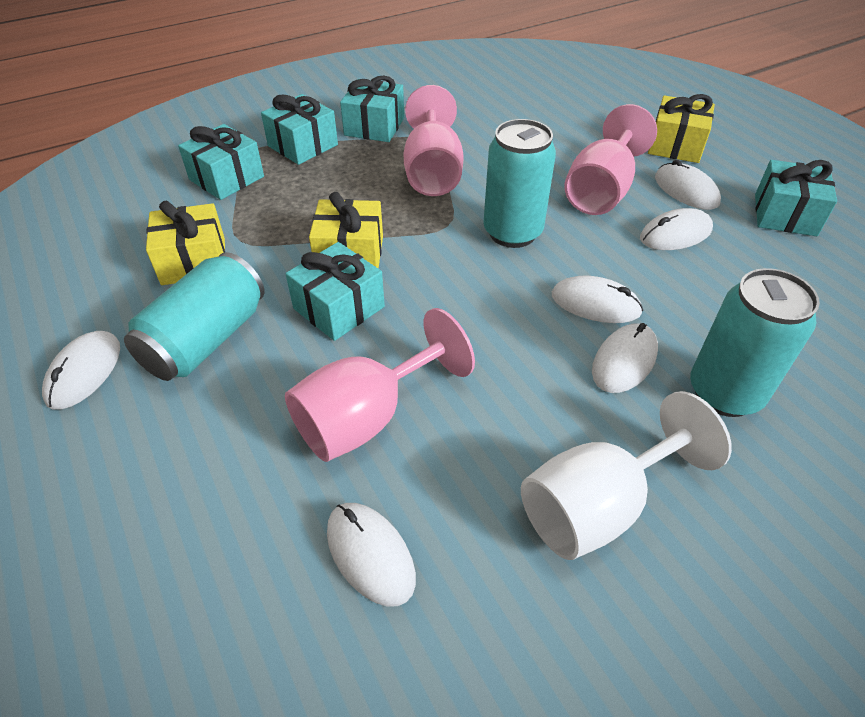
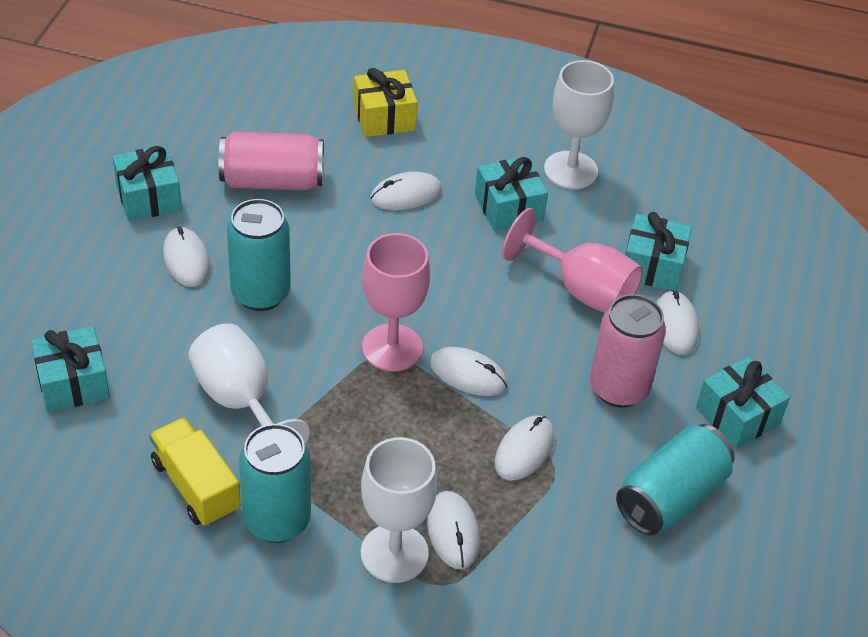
pink can: none = 0 -> [219,131,324,191] [590,294,666,407] = 2
pink goblet: [285,308,475,462] [404,85,464,196] [564,104,657,215] = 3 -> [362,233,430,372] [502,208,643,313] = 2
white goblet: [521,391,732,560] = 1 -> [188,323,310,444] [361,437,437,583] [544,60,614,189] = 3
yellow gift: [146,201,225,285] [309,192,383,268] [648,94,715,163] = 3 -> [354,68,417,137] = 1
yellow truck: none = 0 -> [149,417,241,527] = 1

